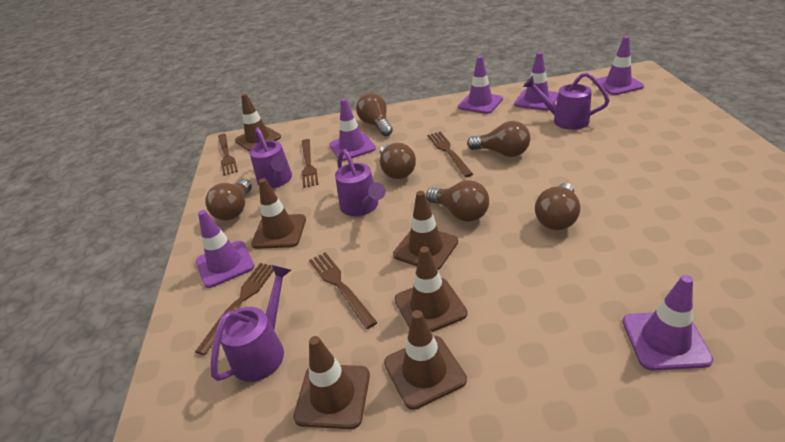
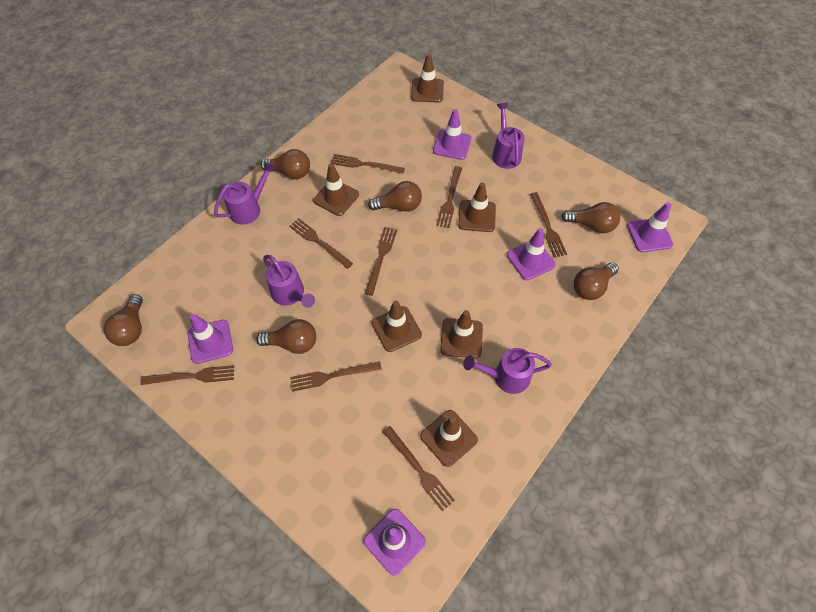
brown fork: [195,263,274,355] [218,134,238,176] [302,139,319,188] [309,252,378,329] [427,132,473,177] = 5 -> [140,365,234,385] [289,218,353,269] [290,361,382,392] [331,154,405,174] [365,227,397,296] [383,426,455,511] [436,166,462,228] [530,192,567,258] = 8
purple traffic cone: [196,210,254,288] [329,99,376,161] [458,56,503,114] [514,52,558,111] [597,36,644,95] [622,275,713,371] = 6 -> [188,314,233,364] [363,509,426,576] [433,109,471,160] [507,228,556,281] [627,202,673,252] = 5

